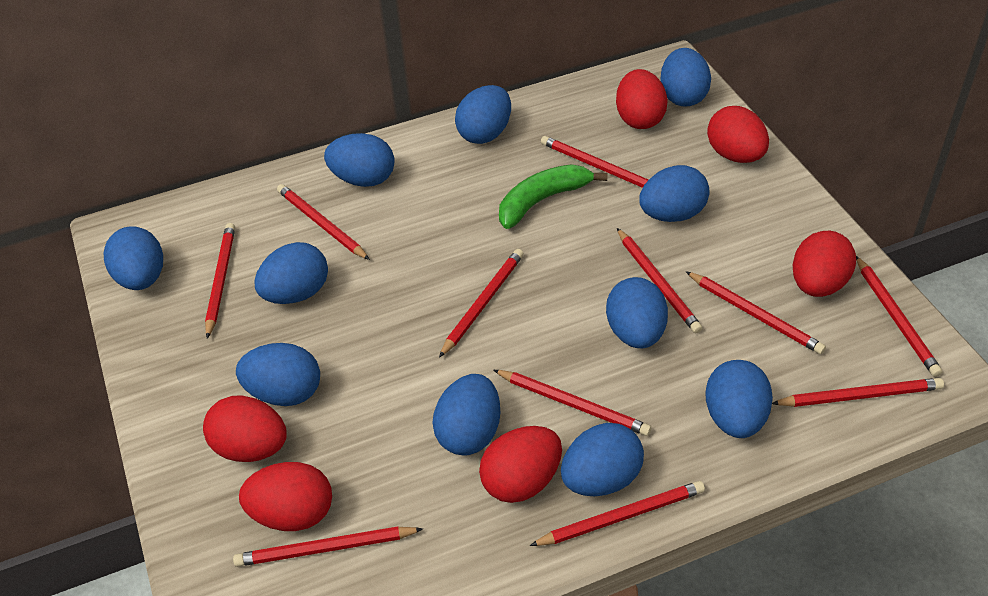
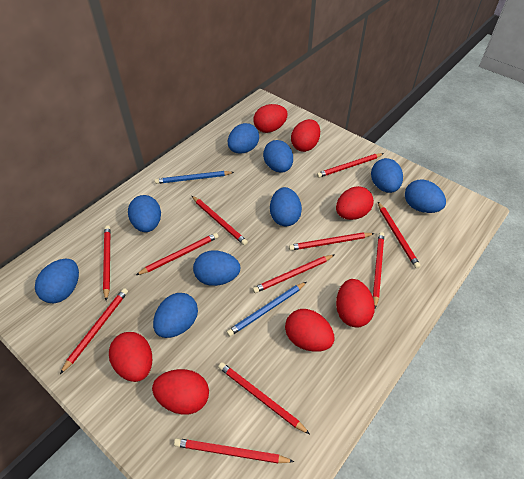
blue egg: [104,226,163,290] [236,343,320,406] [255,242,328,304] [324,133,395,187] [432,374,501,455] [455,85,511,144] [561,423,644,496] [606,277,668,348] [639,165,709,222] [660,48,711,107] [705,360,773,438] = 11 -> [35,259,79,303] [128,195,161,232] [153,293,198,338] [193,250,240,286] [228,123,259,154] [263,140,293,173] [270,187,302,227] [371,158,403,193] [405,179,446,213] = 9
blue pencil: none = 0 -> [155,171,234,184] [227,282,307,337] = 2
green banana: [499,164,608,229] = 1 -> none = 0
red egg: [203,395,287,462] [239,462,332,531] [479,426,562,503] [616,69,668,129] [707,106,769,163] [793,231,856,297] = 6 -> [109,332,152,382] [152,369,209,415] [253,104,288,133] [285,309,334,352] [291,119,320,152] [336,186,374,220] [336,279,375,328] = 7

